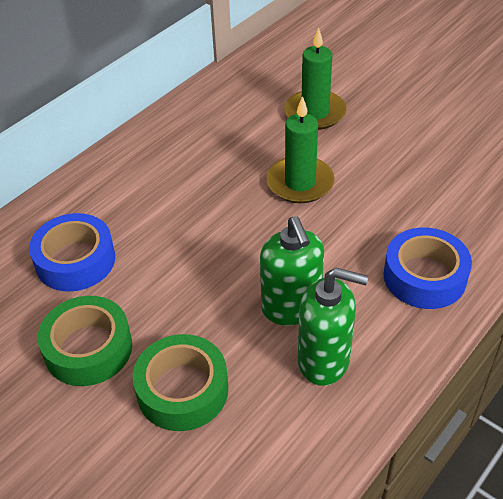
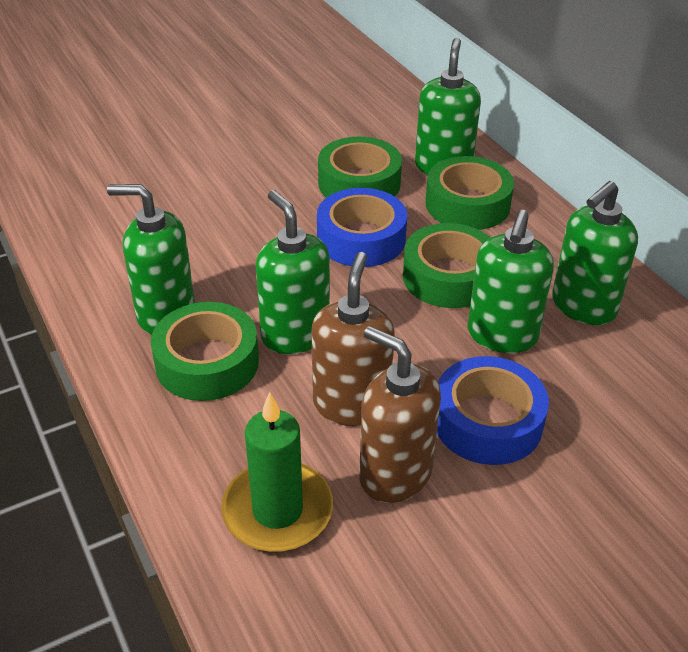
brown soap dispenser: none = 0 -> [311,252,395,427] [359,326,441,503] = 2
green candle: [266,96,335,203] [284,28,346,130] = 2 -> [221,392,333,552] = 1
green soap dispenser: [260,216,324,326] [298,268,368,386] = 2 -> [107,184,195,334] [256,190,330,354] [415,38,481,175] [467,210,554,353] [552,181,638,325] = 5
green tape: [38,296,132,386] [133,334,228,431] = 2 -> [151,302,259,401] [318,137,402,198] [403,223,490,308] [426,156,514,230] = 4

